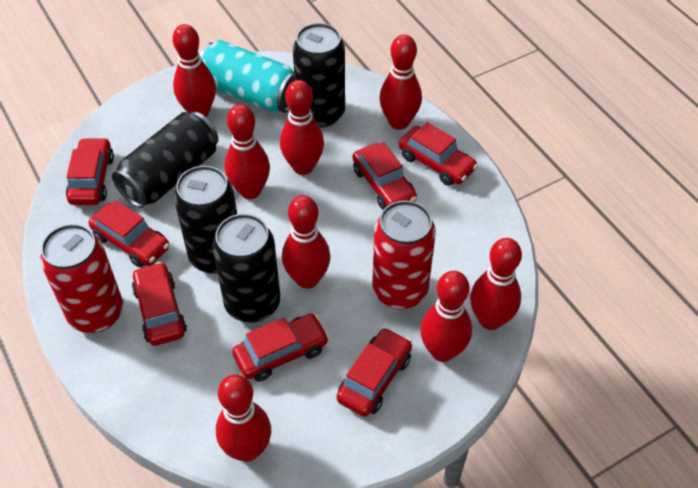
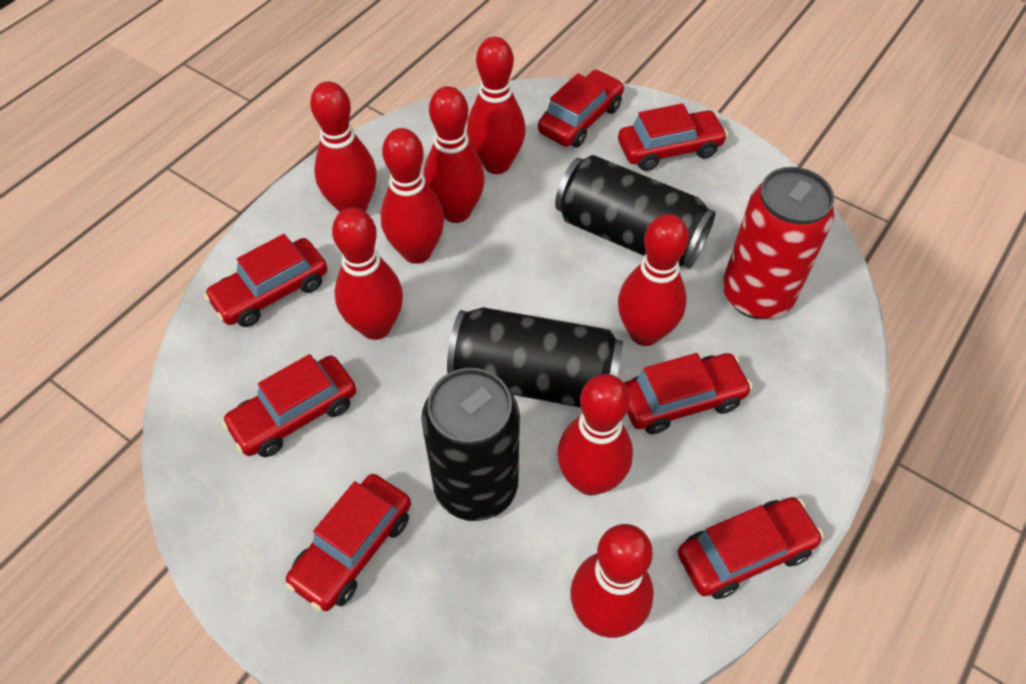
black can: [112,111,219,208] [174,166,237,274] [212,214,280,323] [293,23,345,128] = 4 -> [421,368,520,521] [447,307,623,408] [555,155,716,269] = 3
red can: [40,224,123,333] [372,200,436,309] = 2 -> [723,167,834,319] = 1
turquoise can: [199,40,295,113] = 1 -> none = 0

